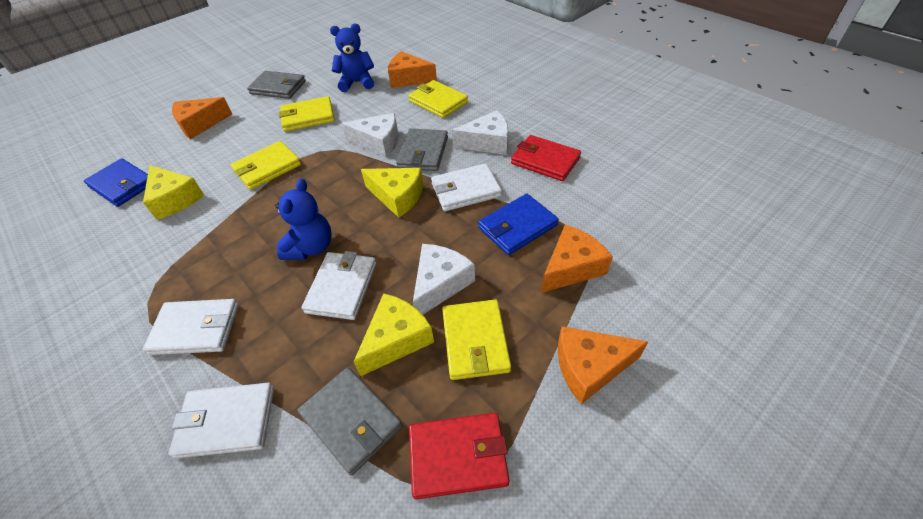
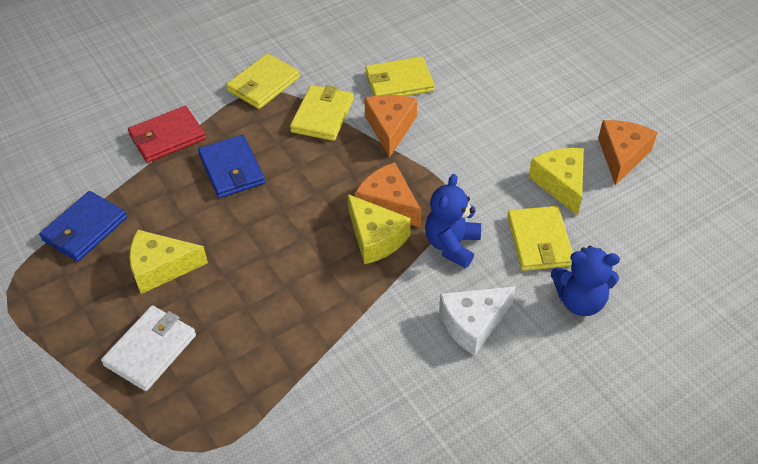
grey wallet: [247,71,306,99] [297,367,402,476] [396,128,448,171] = 3 -> none = 0
orange cheese: [172,97,232,139] [388,51,437,88] [541,225,613,293] [558,326,648,404] = 4 -> [355,162,421,228] [364,95,417,157] [598,120,658,185] = 3
red wallet: [409,413,509,499] [511,135,581,181] = 2 -> [128,106,206,163] = 1
white cheese: [341,113,399,158] [413,244,475,315] [452,110,508,155] = 3 -> [439,286,516,356] = 1
white wallet: [143,299,239,355] [169,383,274,459] [302,251,376,320] [431,163,502,211] = 4 -> [101,305,196,391] = 1

